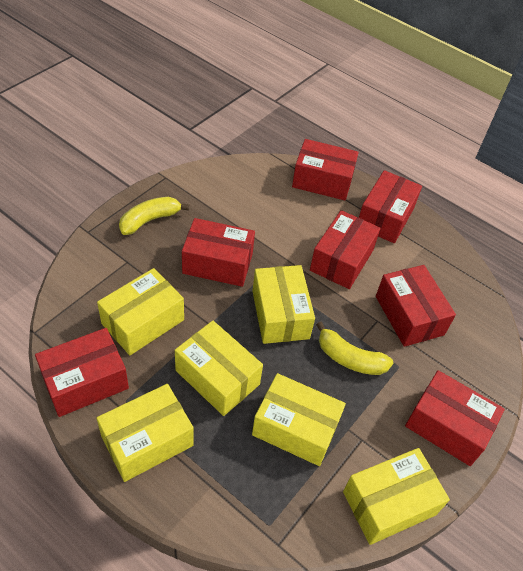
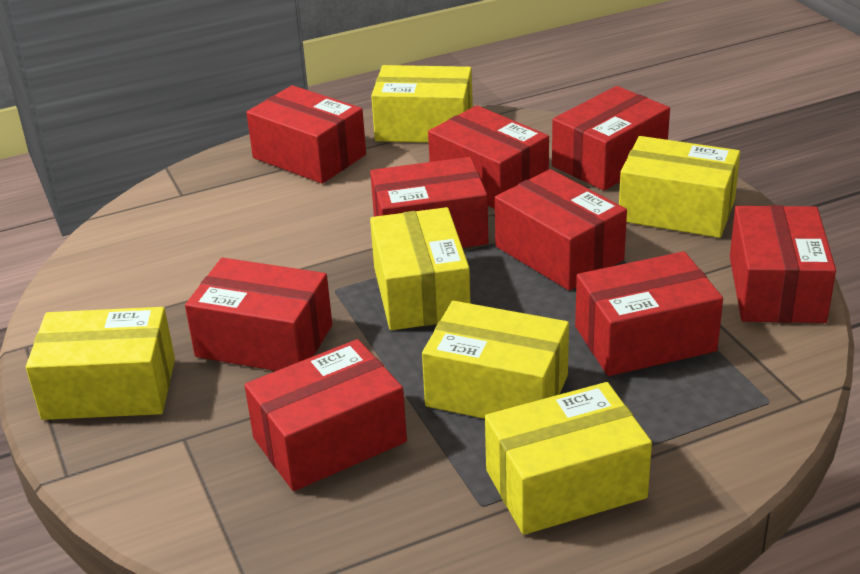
red box: [35,328,129,417] [182,218,255,287] [292,139,359,200] [310,210,381,289] [359,170,422,243] [376,265,456,347] [405,370,505,466] = 7 -> [185,258,332,371] [245,339,407,491] [246,85,366,184] [370,157,488,248] [428,105,549,209] [495,169,627,291] [552,86,670,191] [575,251,723,376] [730,205,836,323] = 9
yellow banana: [119,197,189,235] [316,322,393,375] = 2 -> none = 0

